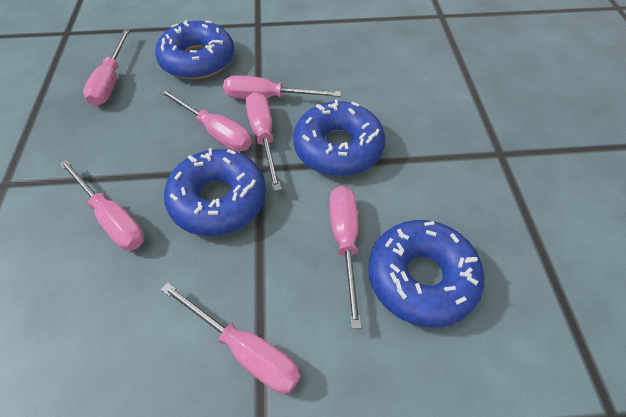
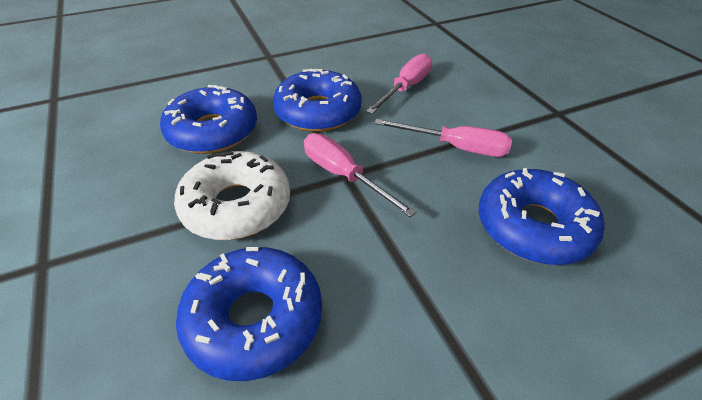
pink screwdriver: [59,159,144,251] [83,29,130,106] [159,88,252,152] [161,282,300,394] [223,75,341,99] [246,92,281,191] [329,186,362,329] = 7 -> [304,133,417,217] [366,53,432,114] [374,119,512,157] = 3
white donut: none = 0 -> [174,151,290,240] = 1

